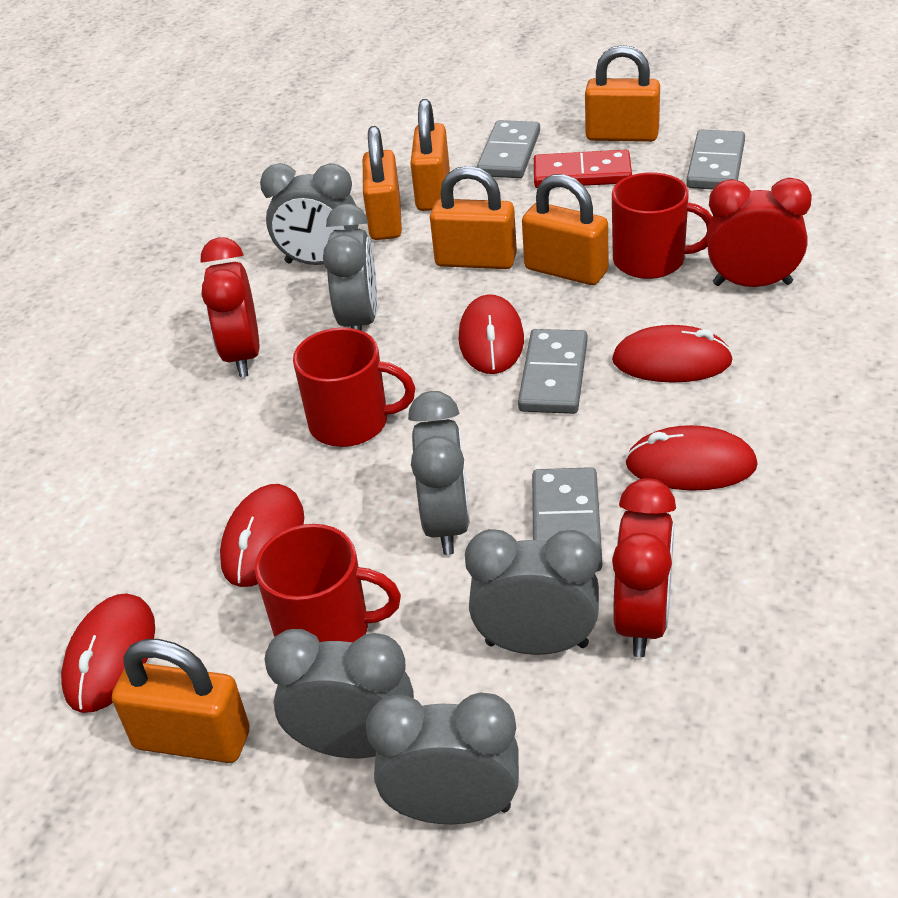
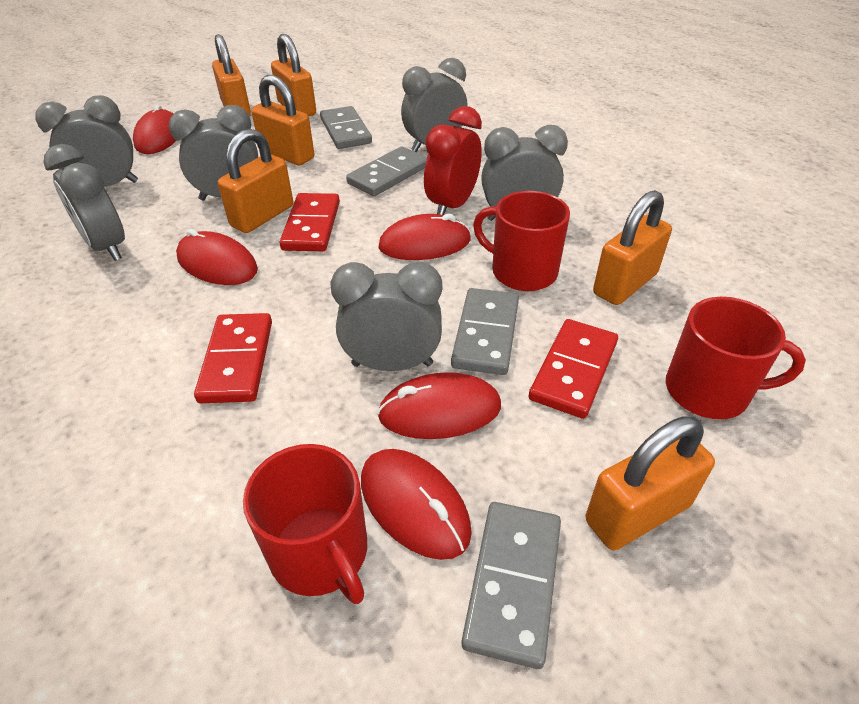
red clock: [201,237,260,377] [612,478,676,657] [707,178,812,287] = 3 -> [424,106,482,215] = 1
red domino: [534,150,632,188] = 1 -> [194,313,272,403] [280,193,340,251] [529,319,618,419] = 3

